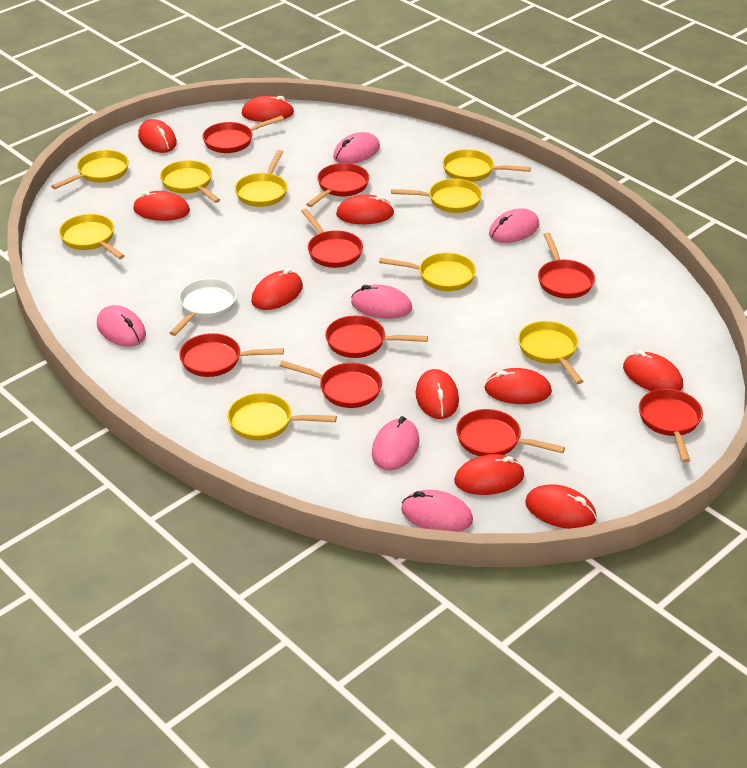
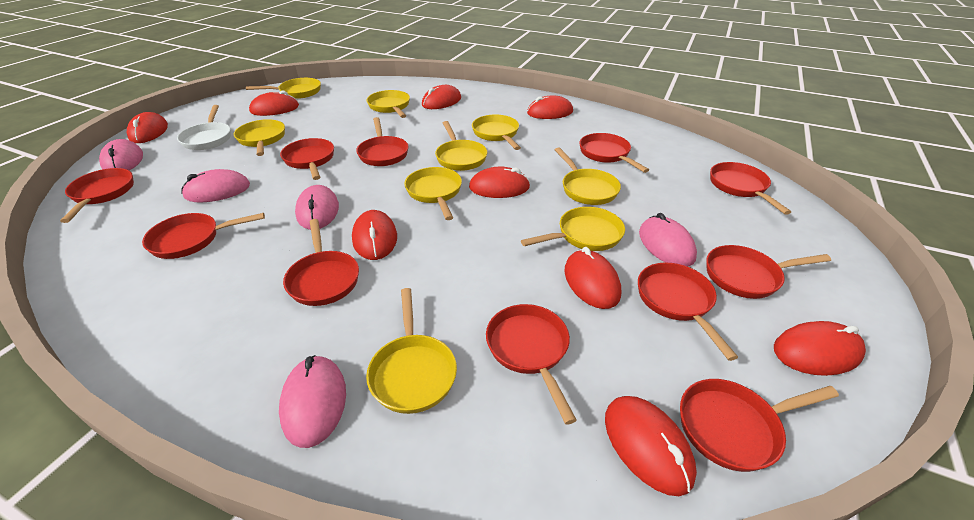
pink mouse: [97,305,146,347] [333,132,380,164] [351,285,412,319] [372,416,420,471] [401,490,473,532] [489,208,539,243] = 6 -> [99,139,143,170] [181,169,250,203] [279,355,346,448] [295,185,339,230] [639,213,697,267] = 5
red mouse: [133,191,190,221] [138,119,177,153] [242,95,294,122] [251,268,303,310] [336,195,394,224] [416,369,459,419] [454,454,524,495] [484,368,552,404] [525,484,597,529] [623,350,683,391] = 10 -> [127,112,168,143] [249,91,299,116] [352,210,397,260] [422,85,461,109] [469,167,530,198] [527,95,573,119] [564,247,621,309] [605,396,697,496] [774,321,866,376] = 9
red pan: [179,333,284,377] [202,116,284,153] [279,361,382,408] [301,209,363,268] [306,163,369,207] [325,315,428,358] [456,409,565,456] [538,233,595,299] [639,389,703,463] = 9 -> [60,168,134,223] [142,213,265,259] [280,138,334,180] [283,219,359,306] [356,117,408,166] [486,304,577,425] [579,133,649,173] [638,263,738,361] [680,379,839,472] [706,245,831,299] [710,162,791,215] = 11

